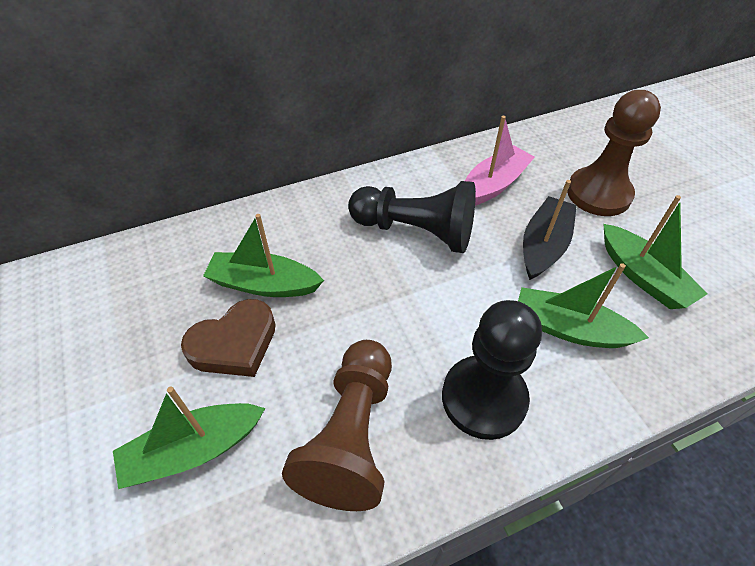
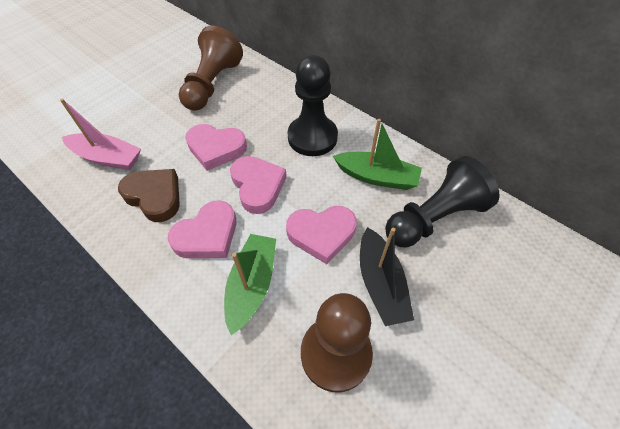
green boat: [113,386,265,489] [203,214,324,297] [518,263,649,348] [604,195,708,309] = 4 -> [224,234,276,335] [333,119,422,190] = 2
pink heart: none = 0 -> [168,200,236,258] [185,124,247,171] [230,156,287,214] [286,206,357,264] = 4

